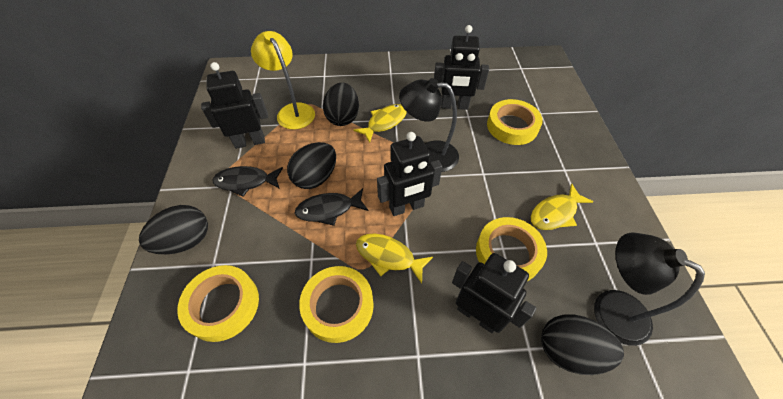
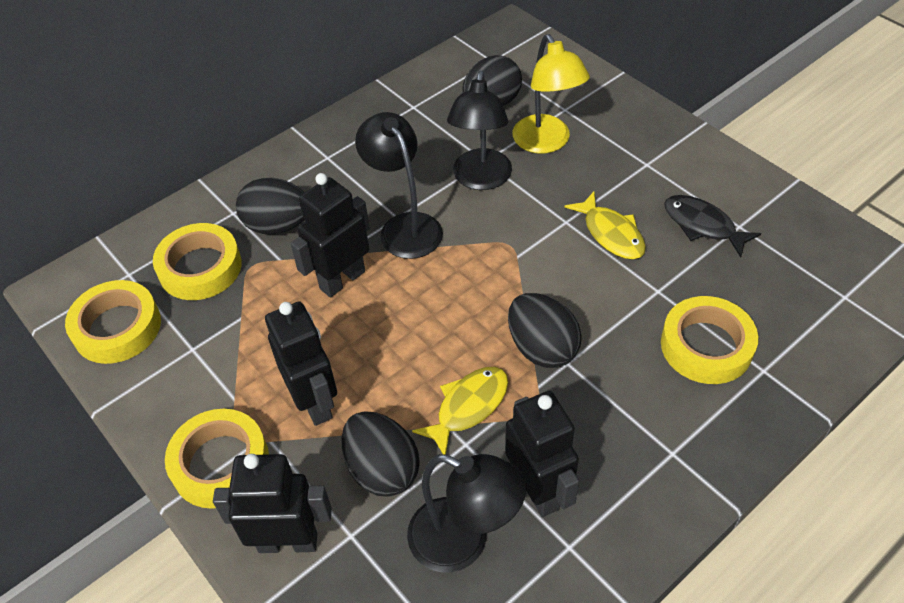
black fish: [212,166,283,197] [295,188,369,226] = 2 -> [664,195,761,257] = 1
black lamp: [399,78,459,172] [594,233,705,346] = 2 -> [355,112,443,259] [407,454,526,572] [447,70,512,190] = 3
yellow fish: [353,104,407,143] [356,234,433,283] [531,183,594,230] = 3 -> [412,367,508,454] [564,192,646,259] = 2

